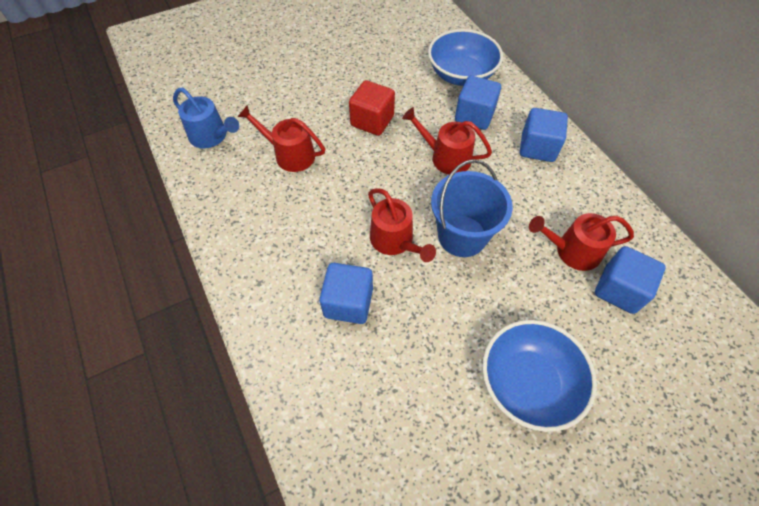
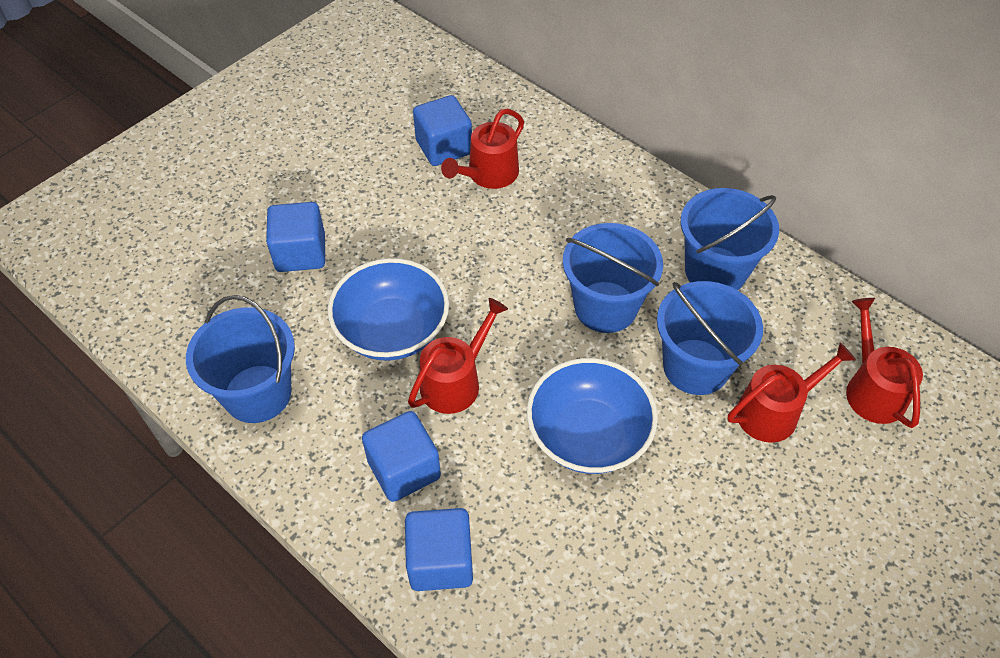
blue bucket: [431,159,513,257] = 1 -> [186,295,295,423] [563,223,663,333] [657,281,763,395] [681,188,779,290] = 4
blue watering can: [173,88,239,148] = 1 -> none = 0
red cube: [349,80,395,136] = 1 -> none = 0

